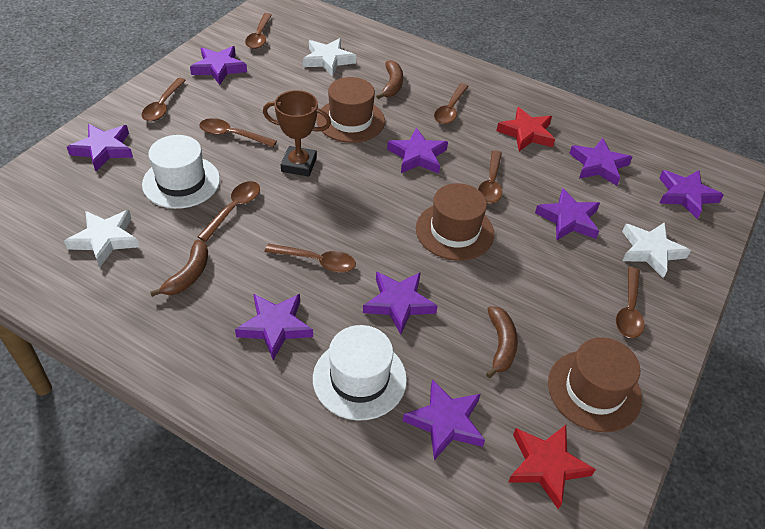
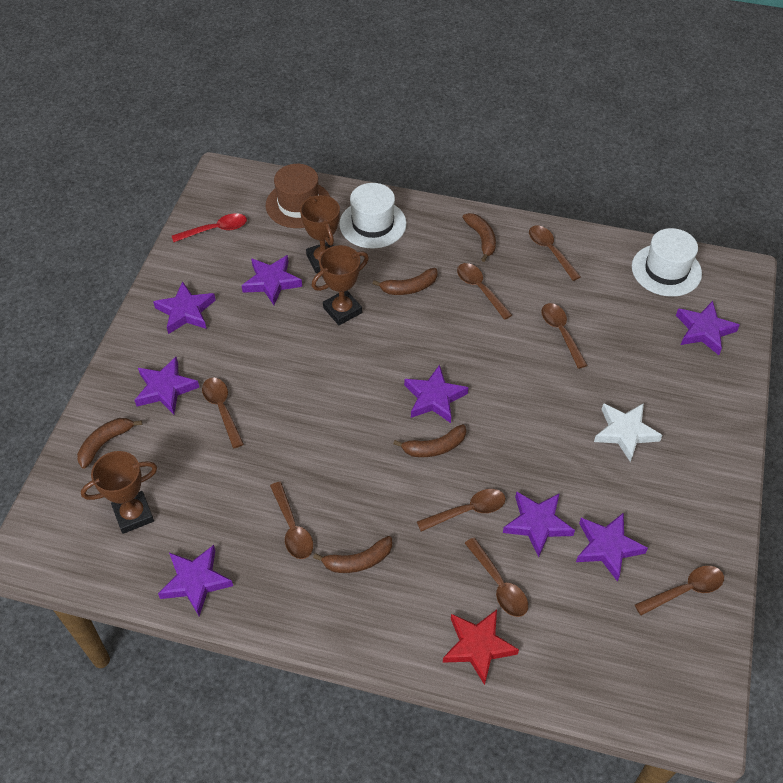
brown banana: [150,239,208,297] [376,60,403,99] [486,306,518,378] = 3 -> [77,418,142,469] [313,536,392,573] [372,268,438,295] [393,424,466,457] [462,213,496,262] = 5
brown hat: [316,77,385,143] [416,183,494,261] [548,337,642,432] = 3 -> [266,164,330,228] = 1
brown trophy: [263,90,331,177] = 1 -> [81,451,157,534] [300,195,340,273] [312,245,369,325] = 3
purple star: [67,124,133,171] [190,46,247,85] [235,294,313,360] [363,272,438,335] [387,128,448,174] [403,379,485,460] [535,188,600,241] [569,138,632,186] [659,170,724,219] = 9 -> [134,357,199,414] [153,281,216,334] [158,545,233,616] [242,255,302,305] [404,365,469,423] [503,491,575,557] [576,512,648,582] [676,301,740,355] = 8
red spoon: none = 0 -> [172,213,247,242] = 1
red star: [496,107,555,151] [508,425,596,510] = 2 -> [443,610,519,685] = 1
white star: [64,210,140,267] [303,38,356,77] [622,222,691,278] = 3 -> [594,403,662,462] = 1

